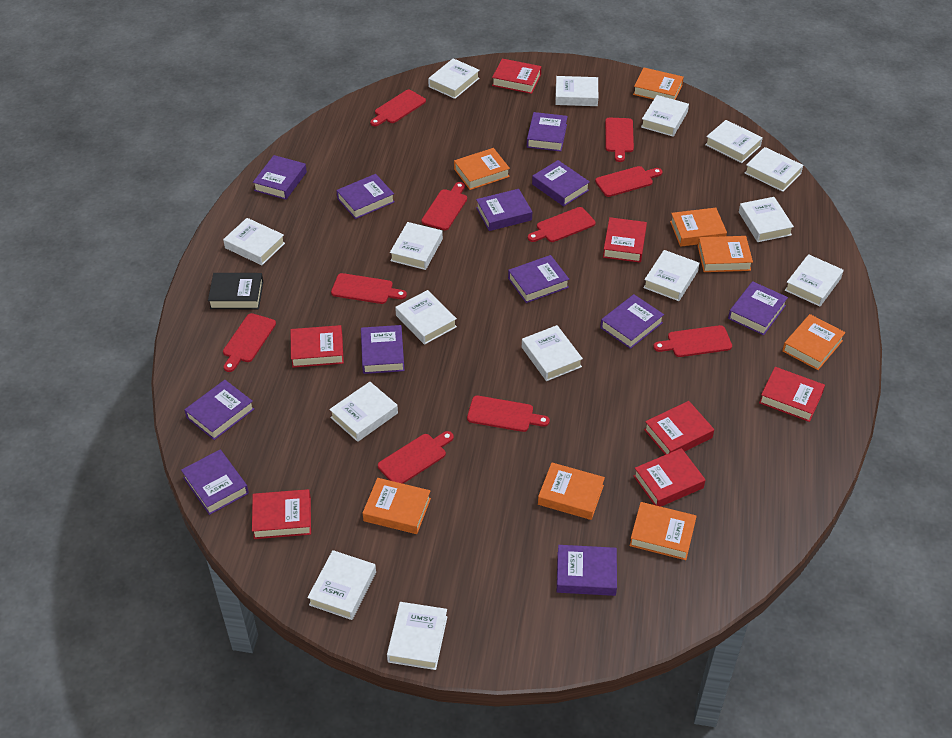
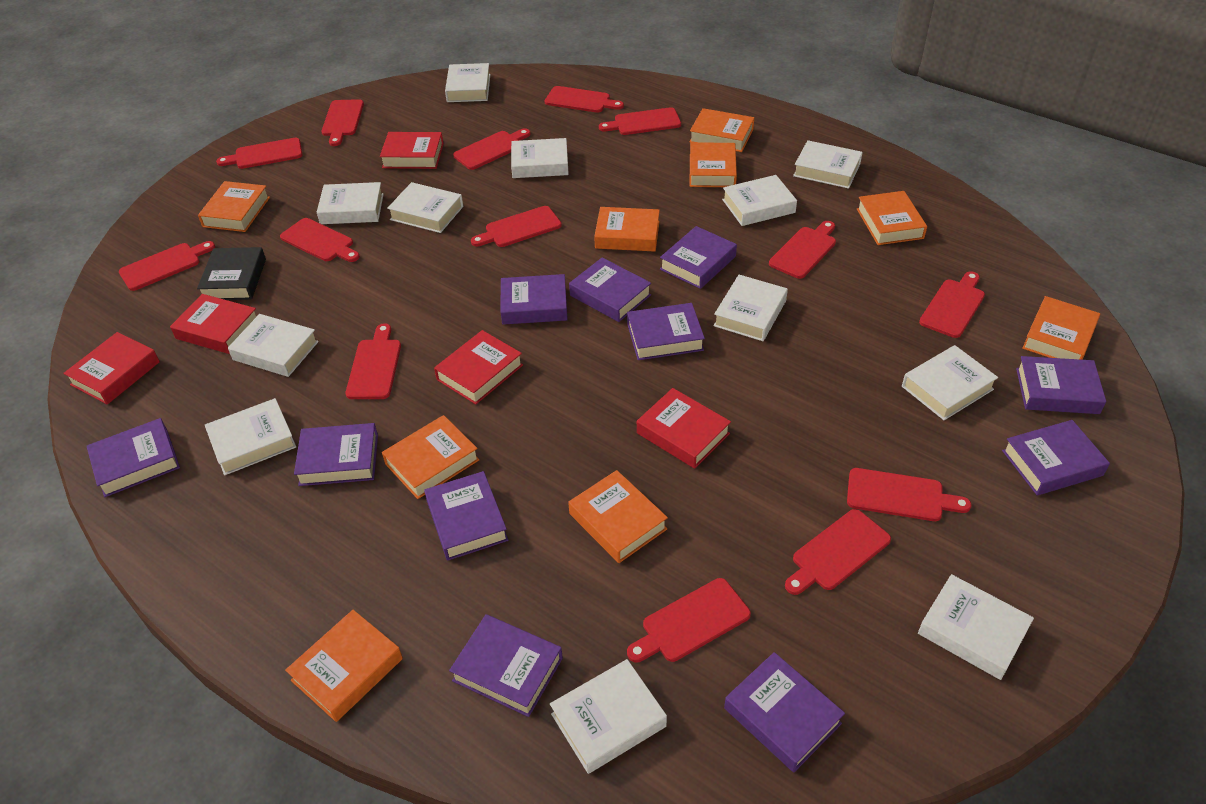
orange book: [363,478,431,534] [454,148,510,190] [538,463,605,520] [630,502,697,560] [633,68,684,100] [670,208,727,247] [698,236,753,272] [782,314,846,370] = 8 -> [198,181,270,232] [285,610,403,722] [382,415,480,499] [568,470,668,563] [594,207,660,252] [689,108,754,152] [690,142,737,187] [857,191,927,245] [1022,296,1100,360] = 9
purple book: [181,450,249,515] [184,380,254,440] [253,155,307,200] [336,174,395,219] [361,325,405,374] [476,189,532,231] [508,255,569,303] [527,112,568,152] [532,160,590,206] [557,545,617,596] [600,294,664,349] [728,281,788,335] = 12 -> [87,418,180,497] [294,423,378,486] [424,471,508,561] [449,614,563,717] [500,274,568,325] [569,257,651,322] [627,303,705,360] [660,226,737,289] [724,652,845,772] [1002,420,1110,495] [1016,356,1106,414] = 11
red book: [252,489,311,539] [291,325,344,368] [492,59,542,94] [603,217,647,263] [634,448,706,507] [644,401,714,455] [759,367,825,422] = 7 -> [63,332,160,405] [170,294,256,354] [380,132,444,169] [434,330,523,405] [637,388,731,469] = 5
red cutting board: [223,313,276,372] [331,273,407,304] [370,90,426,126] [378,431,454,484] [421,182,467,230] [467,396,550,432] [528,207,596,242] [595,166,663,197] [605,118,634,162] [653,325,732,357] = 10 -> [119,241,215,291] [216,138,302,169] [280,218,360,262] [321,99,364,146] [345,323,401,399] [453,128,531,170] [471,206,562,247] [545,86,624,113] [599,107,681,135] [627,578,751,663] [769,221,836,279] [785,509,891,595] [847,468,971,521] [919,271,985,338] = 14
white book: [223,218,285,265] [307,550,376,620] [329,382,398,442] [387,602,447,670] [390,222,443,270] [395,290,457,345] [428,58,480,99] [522,325,583,381] [555,76,598,106] [641,95,689,136] [643,250,699,301] [705,120,763,163] [739,197,794,242] [745,147,803,192] [785,254,844,307] = 15 -> [205,398,296,475] [228,314,319,377] [317,182,384,224] [387,182,463,233] [445,63,491,102] [511,138,569,178] [550,659,667,774] [714,275,788,341] [722,175,797,226] [793,140,863,189] [902,345,998,420] [918,574,1034,680] = 12

